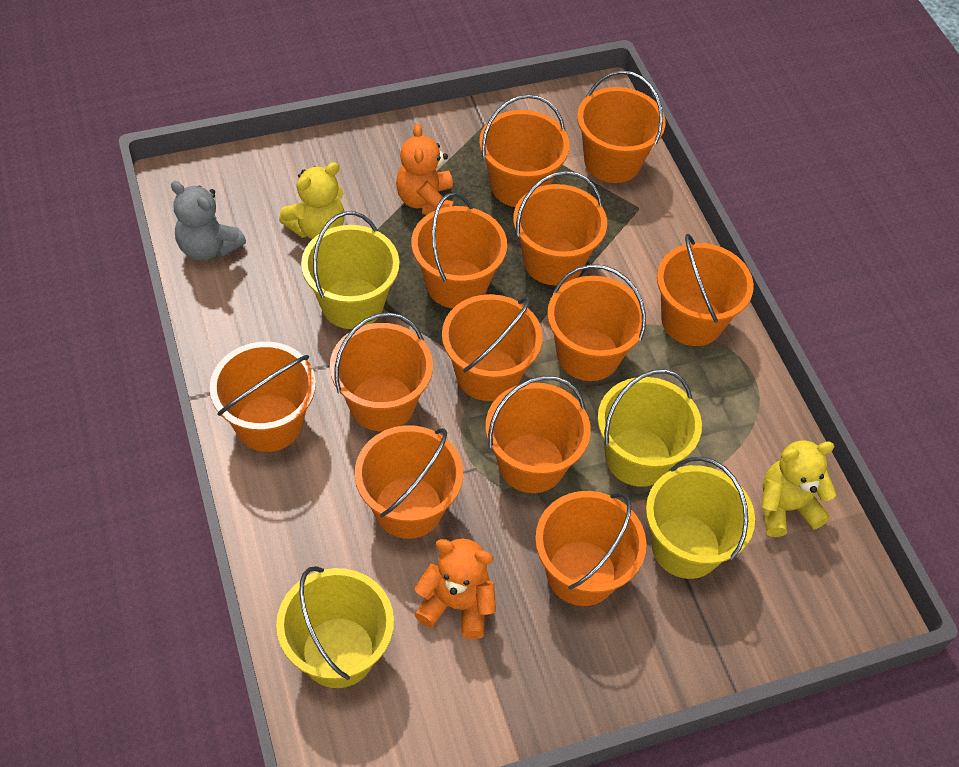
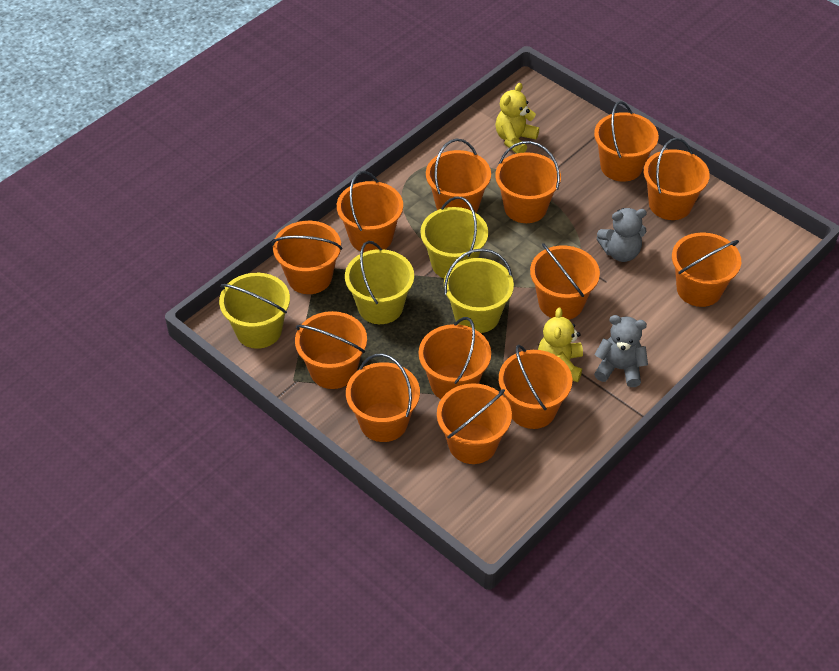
grey teddy bear: [171,181,246,261] = 1 -> [594,315,648,387] [597,208,647,262] = 2
orange bucket: [210,342,316,452] [330,312,433,432] [355,425,463,539] [411,192,507,309] [442,294,543,401] [479,94,570,207] [485,376,591,493] [513,171,607,285] [535,491,646,606] [547,264,646,381] [577,71,665,183] [657,234,754,346] = 12 -> [272,221,342,294] [295,311,367,389] [337,171,403,252] [346,354,420,442] [419,317,491,399] [426,139,491,213] [437,383,512,464] [495,141,561,223] [499,345,572,429] [530,243,600,320] [594,101,659,182] [644,138,710,220] [672,232,741,307] = 13
orange teddy bear: [396,124,454,215] [414,538,496,639] = 2 -> none = 0

